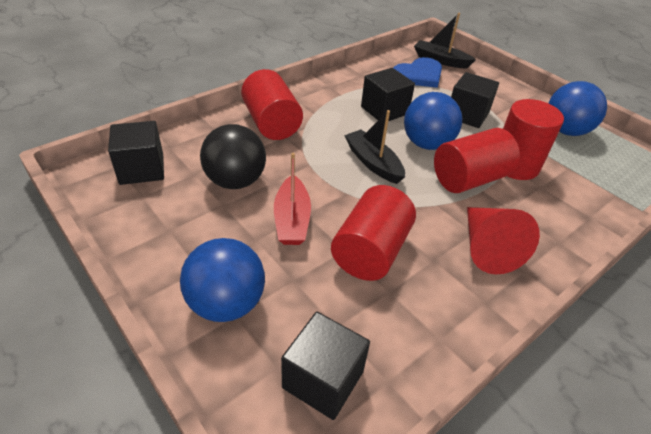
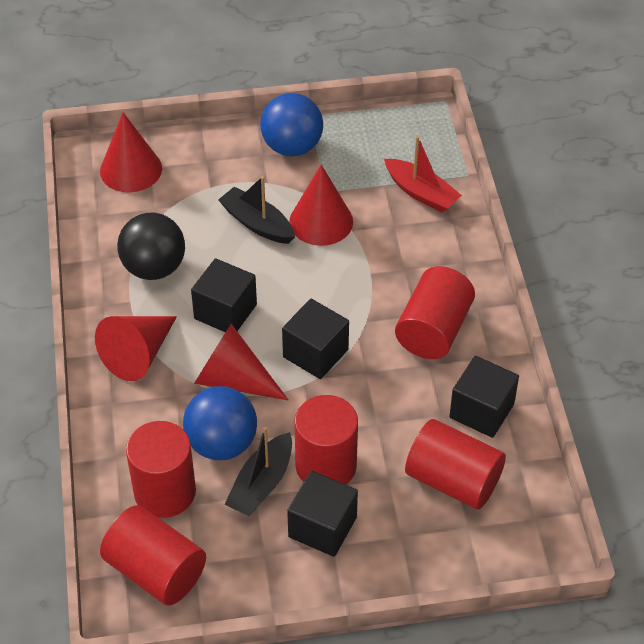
blue ball: [180,238,265,322] [404,92,462,150] [549,81,607,136] = 3 -> [183,386,257,460] [260,93,323,156] = 2
blue heart: [393,57,442,88] = 1 -> none = 0
red cone: [467,207,540,274] = 1 -> [95,316,177,381] [100,113,162,192] [194,324,288,400] [289,165,353,246] = 4
red cylinder: [241,69,303,140] [331,185,416,281] [434,128,520,193] [503,99,564,180] = 4 -> [100,505,206,606] [126,421,196,518] [295,395,358,485] [395,266,475,359] [405,419,506,509] = 5

